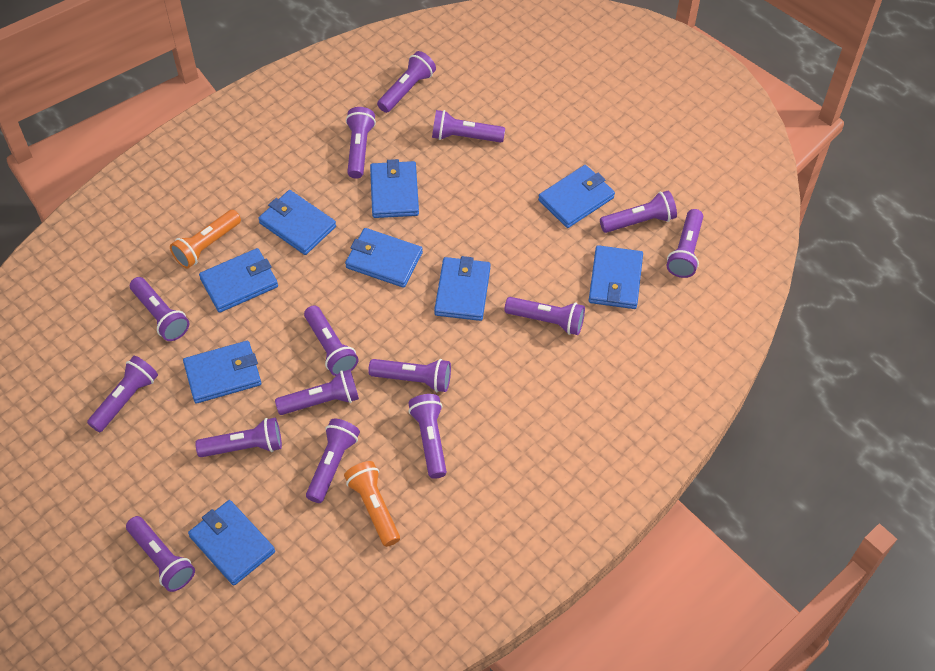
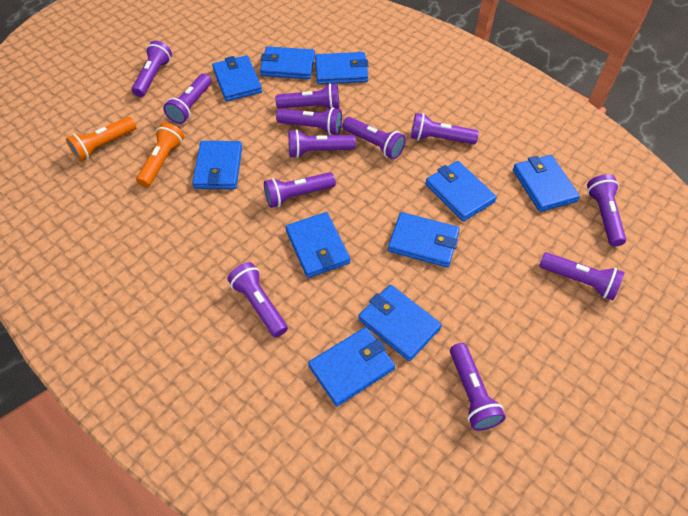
blue wallet: [183,341,261,404] [188,500,275,586] [199,248,278,313] [258,190,336,255] [345,228,423,288] [370,159,419,218] [434,256,491,321] [538,165,615,228] [588,245,643,309] = 9 -> [192,141,242,189] [212,55,262,101] [260,46,315,79] [285,212,350,278] [308,327,395,406] [315,52,369,84] [358,285,442,361] [388,212,460,267] [425,161,497,221] [513,155,580,212] = 10
purple flashlight: [87,356,158,432] [126,516,195,592] [130,277,189,341] [195,418,282,457] [275,369,359,415] [304,305,358,376] [306,418,360,503] [346,107,376,178] [368,359,451,392] [377,51,436,113] [408,394,447,479] [432,110,505,143] [504,297,585,335] [600,191,677,233] [667,209,703,278] = 15 -> [132,41,172,97] [163,73,212,124] [227,262,288,338] [264,172,336,208] [275,83,339,109] [276,107,342,135] [288,129,356,158] [342,117,406,159] [411,113,479,144] [450,343,506,431] [539,252,624,300] [587,174,626,246] = 12

